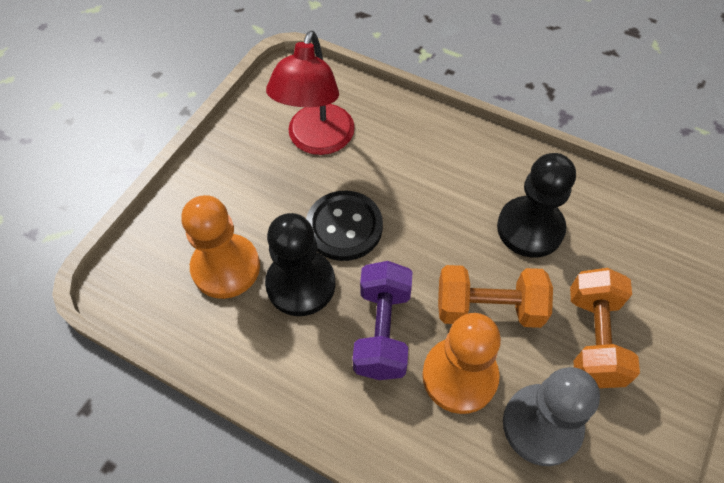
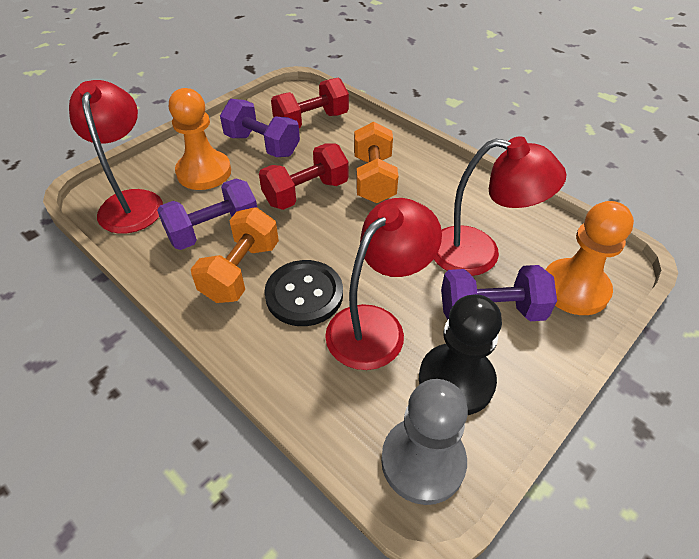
black pawn: [265,213,335,316] [497,153,576,258] = 2 -> [419,294,502,415] = 1
purple dumbbell: [352,261,413,380] = 1 -> [157,178,257,250] [220,99,300,157] [441,265,557,321] = 3
red dumbbell: none = 0 -> [259,144,349,210] [271,78,349,128] = 2
red lamp: [266,30,355,155] = 1 -> [69,80,163,234] [325,198,442,370] [434,136,566,276] = 3

